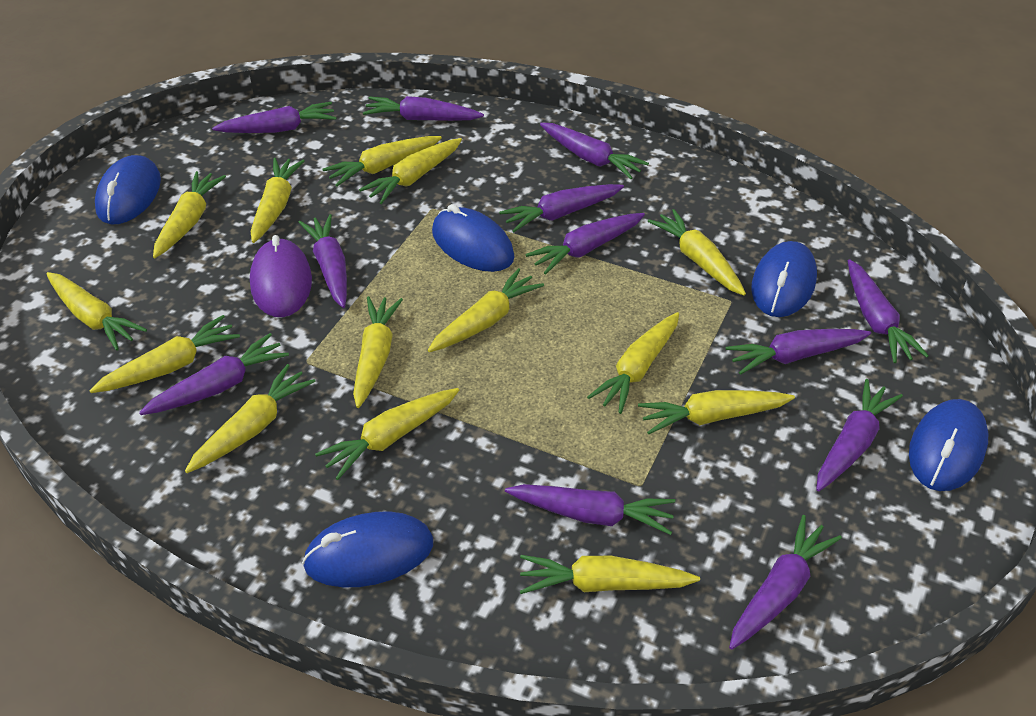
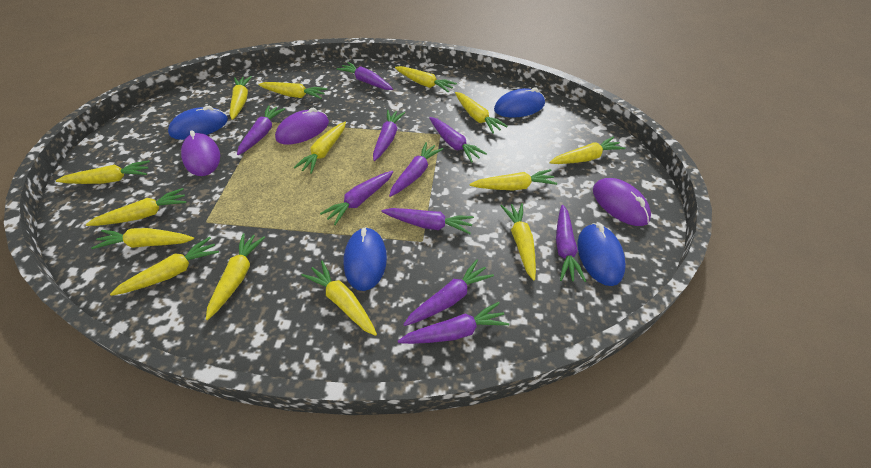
blue mouse: [95,155,161,224] [302,512,433,587] [432,204,515,272] [751,241,817,317] [909,399,988,491] = 5 -> [168,106,228,140] [344,227,387,291] [494,87,545,118] [578,223,626,286] = 4
purple carrot: [139,333,289,415] [212,102,336,133] [298,214,347,308] [363,96,484,121] [499,184,624,232] [505,484,675,535] [525,213,645,275] [540,123,649,179] [726,329,871,375] [729,515,842,650] [816,379,903,491] [848,259,929,363] = 12 -> [237,105,285,155] [320,171,393,225] [337,62,393,90] [373,110,405,161] [381,208,474,234] [389,142,443,197] [398,302,509,344] [403,260,494,326] [429,117,487,163] [556,205,586,282] = 10
purple mouse: [250,235,312,317] = 1 -> [181,130,220,176] [275,108,329,145] [593,178,651,226] = 3

